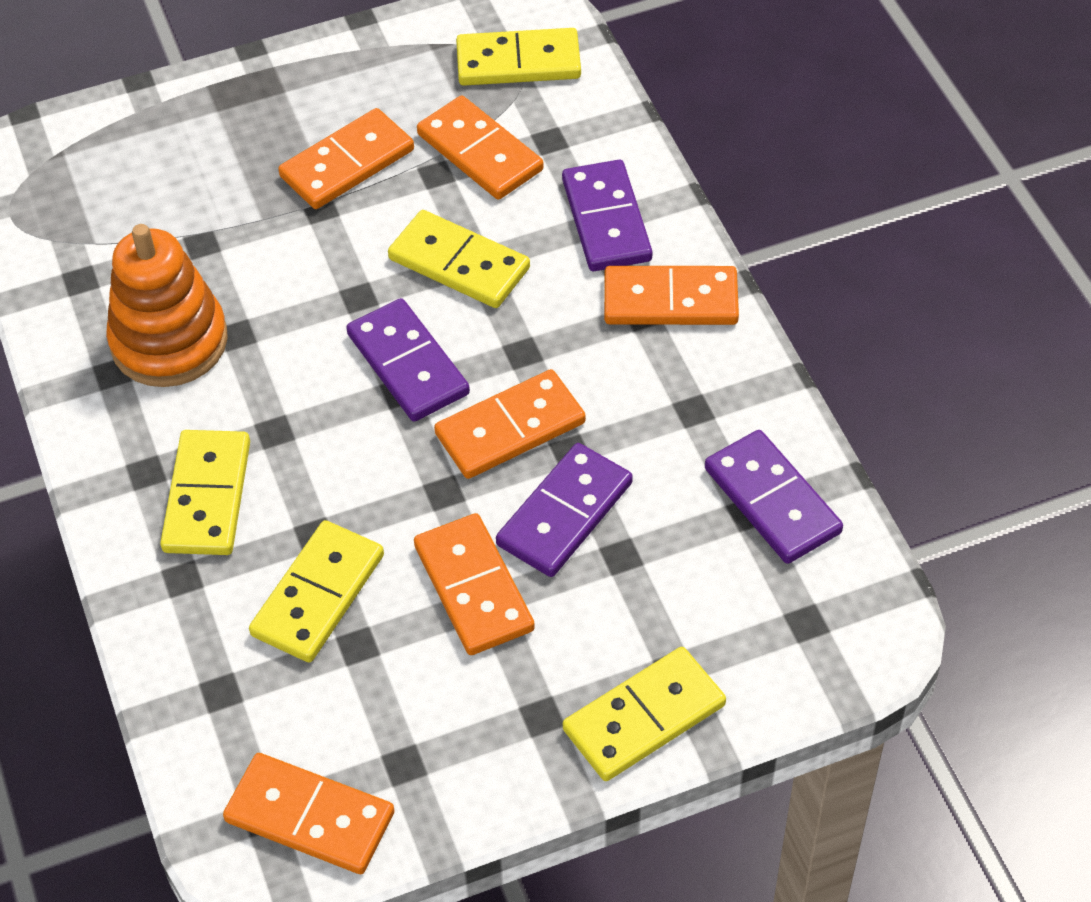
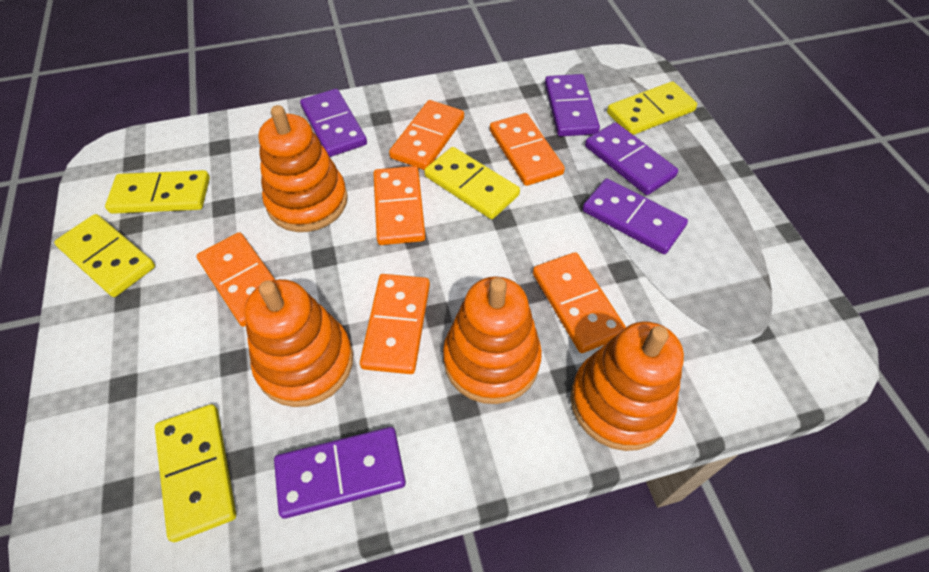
orange stacking toy: [106,224,228,387] = 1 -> [244,279,353,407] [258,105,348,232] [443,276,542,404] [570,322,684,451] = 4
purple domino: [346,298,470,422] [496,443,633,577] [562,160,653,271] [705,430,843,564] = 4 -> [274,427,406,519] [300,89,367,157] [545,74,600,136] [582,179,688,254] [585,122,678,195] = 5

